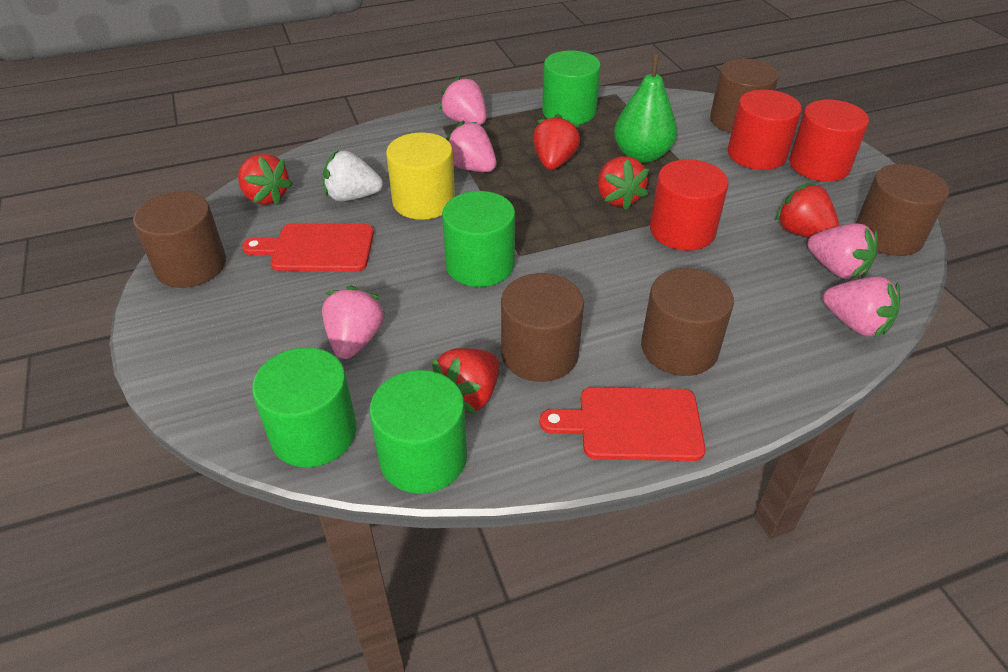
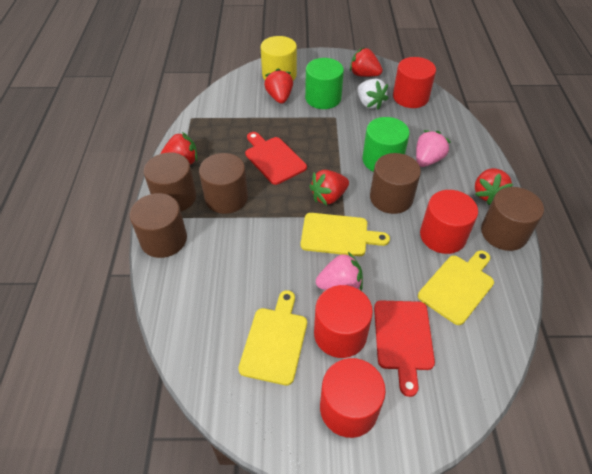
green cylinder: [252,347,357,467] [369,370,467,494] [442,191,515,287] [542,51,601,125] = 4 -> [305,58,344,109] [362,117,410,172] = 2
green pear: [614,55,677,163] = 1 -> none = 0
pink strawberry: [322,285,385,359] [439,76,486,125] [446,120,496,172] [807,223,878,279] [823,276,900,337] = 5 -> [316,252,363,291] [416,130,451,167] = 2
red cylinder: [650,159,729,251] [728,90,802,170] [789,100,869,182] = 3 -> [314,285,373,358] [320,358,386,438] [393,57,436,108] [420,190,478,254] = 4
yellow cutting board: none = 0 -> [238,290,307,385] [301,213,390,256] [418,250,494,325] = 3

